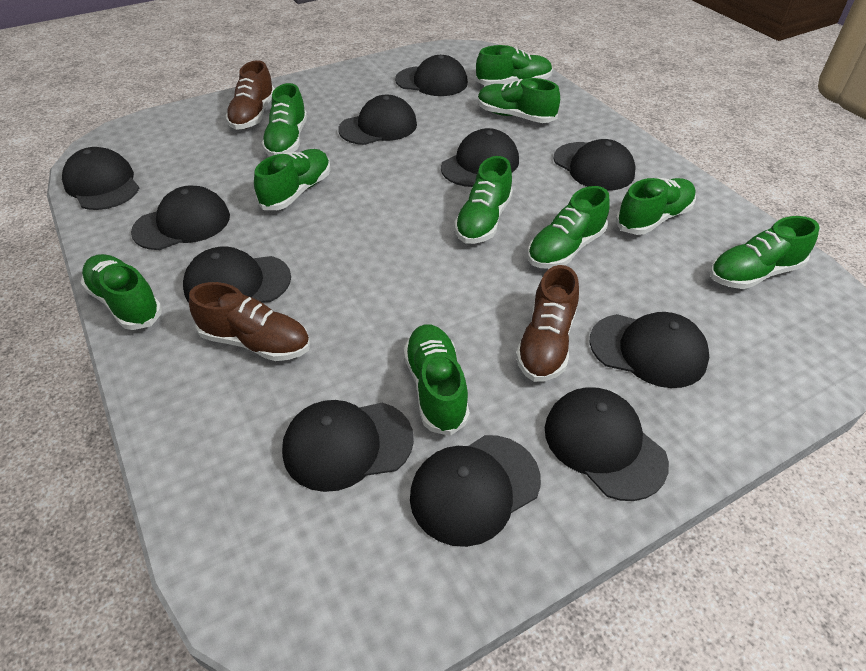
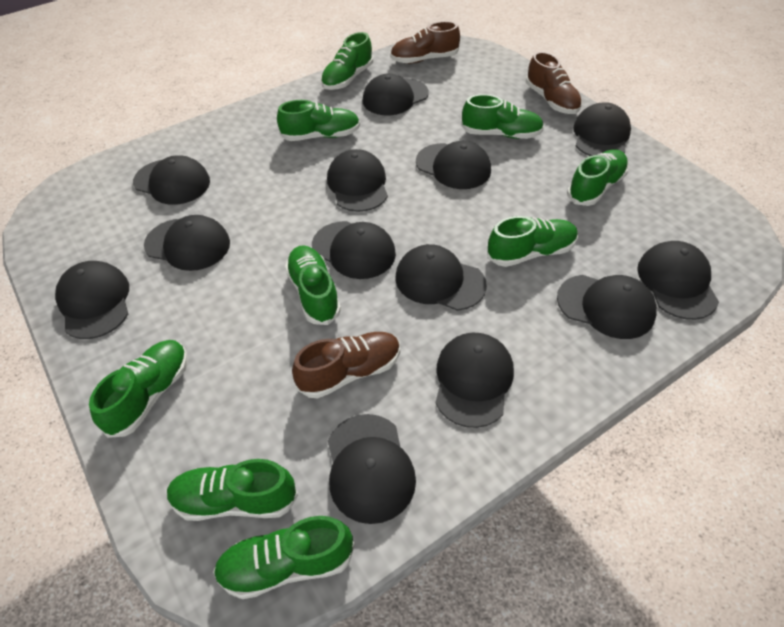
black cap: [62,147,139,210] [131,185,230,250] [183,247,291,303] [282,400,414,492] [338,94,417,145] [395,55,468,96] [410,435,541,547] [441,128,519,187] [545,387,669,501] [553,139,636,191] [590,312,709,388] = 11 -> [55,261,129,339] [133,155,210,205] [144,215,230,271] [312,221,396,279] [327,149,388,212] [328,414,416,524] [362,73,429,115] [395,244,487,311] [416,141,491,189] [435,333,514,428] [557,275,657,339] [573,102,631,156] [637,241,719,320] = 13
green shoe: [81,254,162,330] [254,149,331,210] [262,83,307,156] [404,324,470,436] [454,156,513,244] [476,45,553,86] [478,78,560,123] [527,186,610,269] [615,178,696,235] [710,216,819,289] = 10 -> [89,340,188,438] [167,459,298,521] [213,516,354,599] [277,100,360,141] [285,245,341,325] [321,32,373,90] [461,94,544,139] [487,216,578,267] [567,149,628,206] = 9

